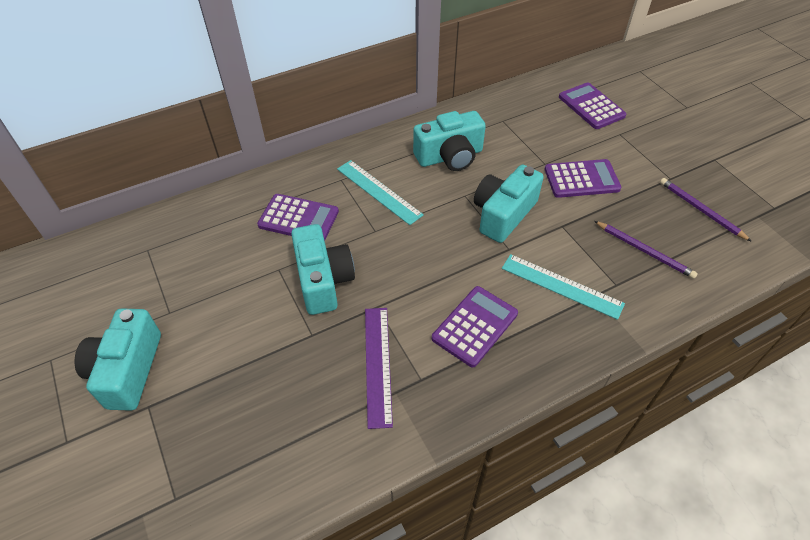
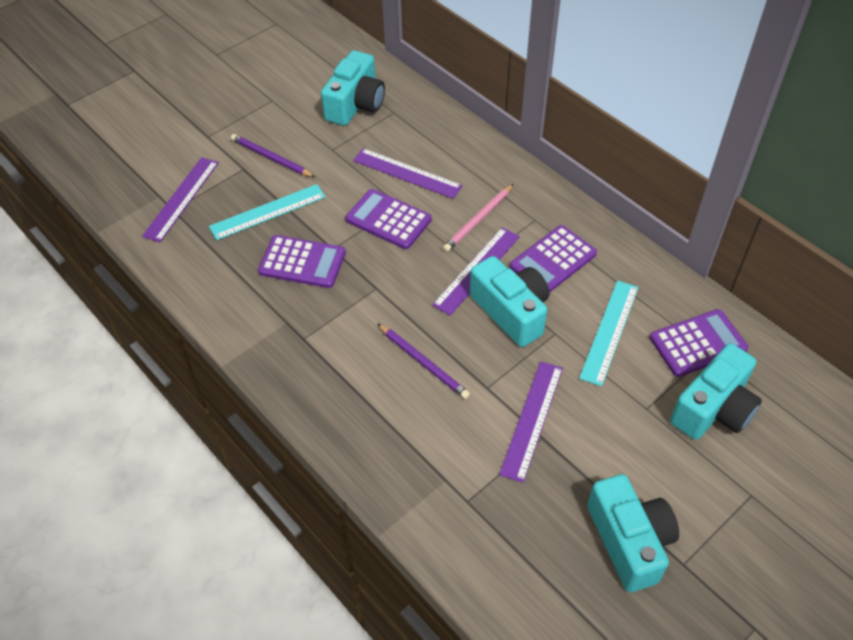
pink pencil: none = 0 -> [443,184,514,252] = 1
purple ruler: [365,308,393,429] = 1 -> [142,157,219,242] [353,148,463,199] [432,227,520,316] [499,361,563,483] = 4

